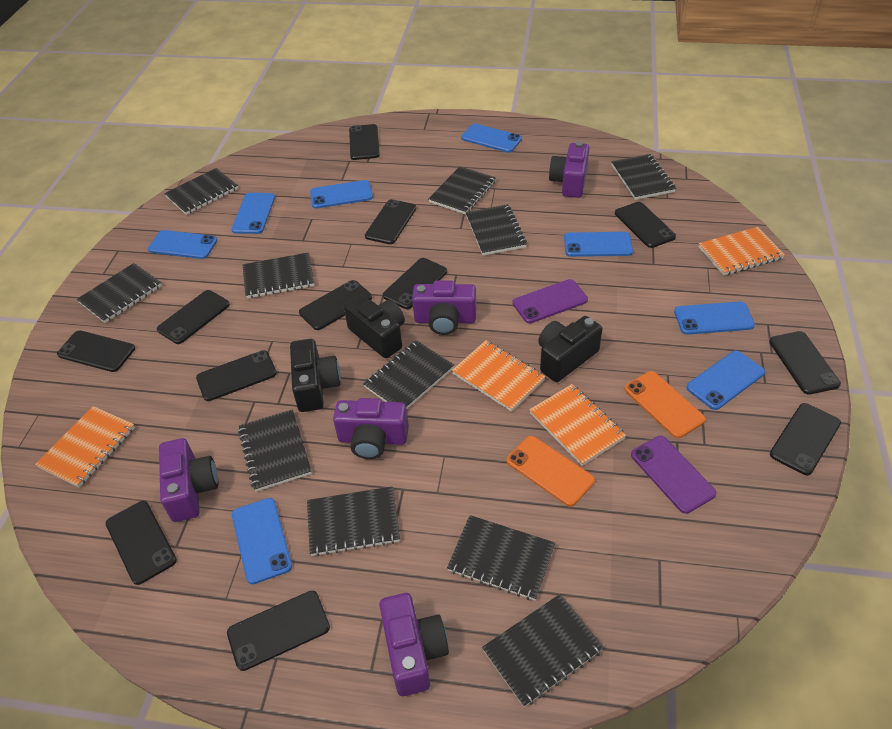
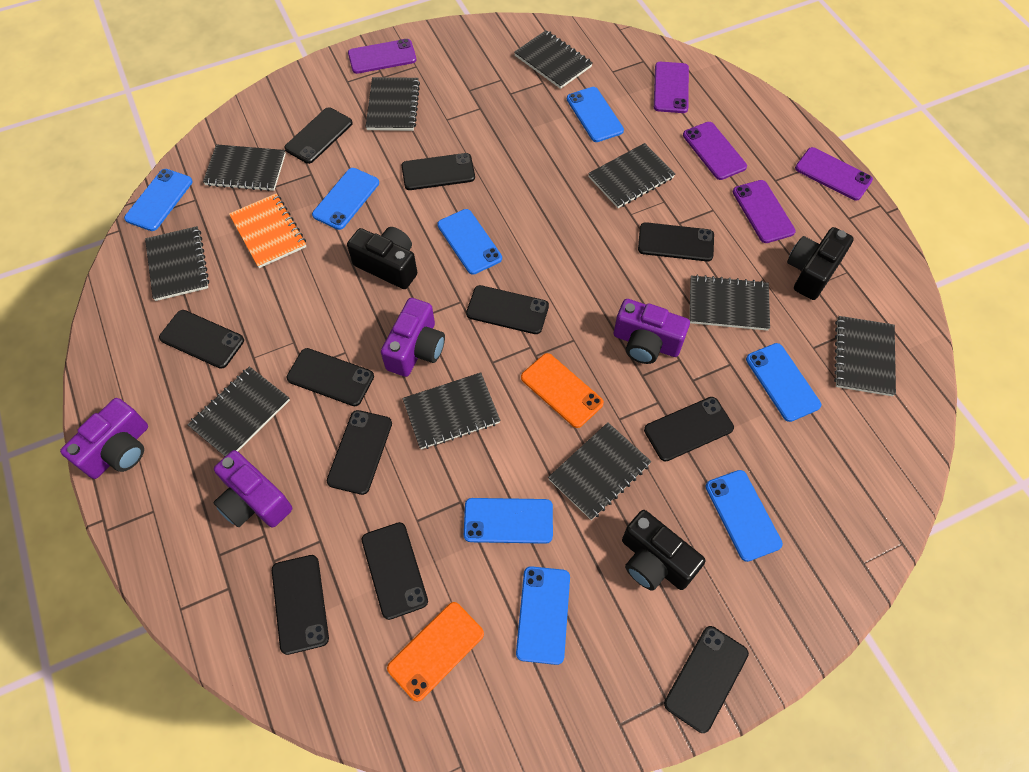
black notebook: [77,263,162,323] [164,168,238,215] [238,409,312,492] [243,252,314,298] [307,486,400,556] [363,340,454,409] [429,166,496,214] [447,515,555,601] [466,204,527,256] [482,594,604,707] [611,154,676,200] = 11 -> [145,226,209,301] [187,366,290,456] [203,144,286,191] [366,77,420,131] [402,372,500,449] [514,30,593,89] [548,422,652,520] [588,143,675,208] [690,275,770,331] [834,316,896,396] = 10
black phone: [57,330,135,372] [106,501,177,585] [157,290,230,344] [196,350,277,401] [227,591,330,671] [299,280,372,330] [349,124,380,160] [365,199,416,244] [383,258,447,309] [615,202,676,248] [769,331,841,395] [770,403,841,475] = 12 -> [159,310,244,369] [272,555,329,655] [284,107,353,164] [287,348,374,406] [327,410,392,495] [362,522,428,620] [402,153,475,190] [466,285,549,334] [638,222,714,261] [644,397,734,461] [664,626,749,733] = 11
orange notebook: [35,406,135,487] [452,341,546,412] [529,384,626,466] [699,227,785,276] = 4 -> [229,194,306,268] = 1
purple camera: [159,438,218,522] [333,398,409,459] [379,593,449,696] [412,281,476,335] [549,142,589,198] = 5 -> [60,398,148,479] [213,450,292,528] [381,298,445,377] [614,299,690,364] = 4
purple phone: [512,279,588,323] [631,436,716,514] = 2 -> [348,39,416,74] [654,62,689,113] [683,122,747,180] [733,180,796,243] [795,147,873,201] = 5

